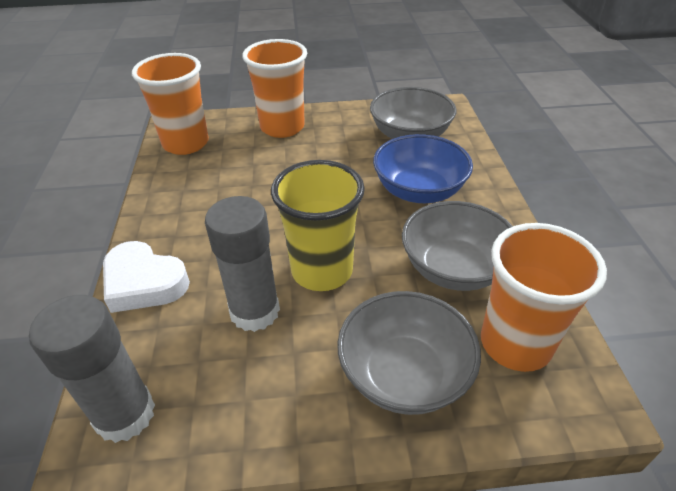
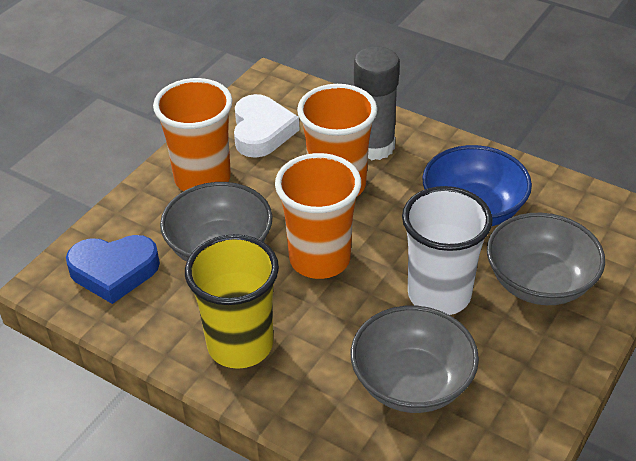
blue heart: none = 0 -> [66,235,160,304] = 1
grey glue stick: [29,295,155,443] [205,196,280,332] = 2 -> [354,46,400,160] = 1
white cup: none = 0 -> [402,186,493,315] = 1

